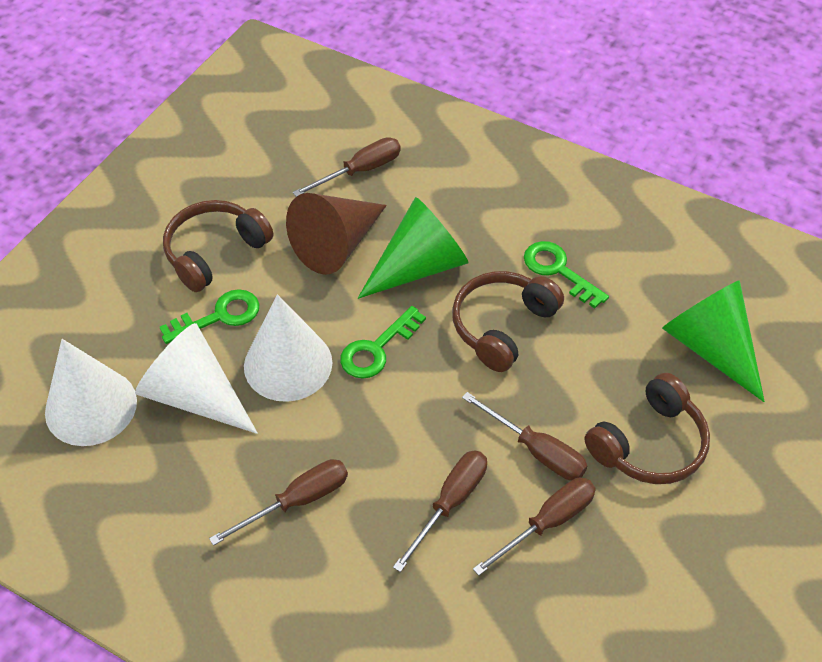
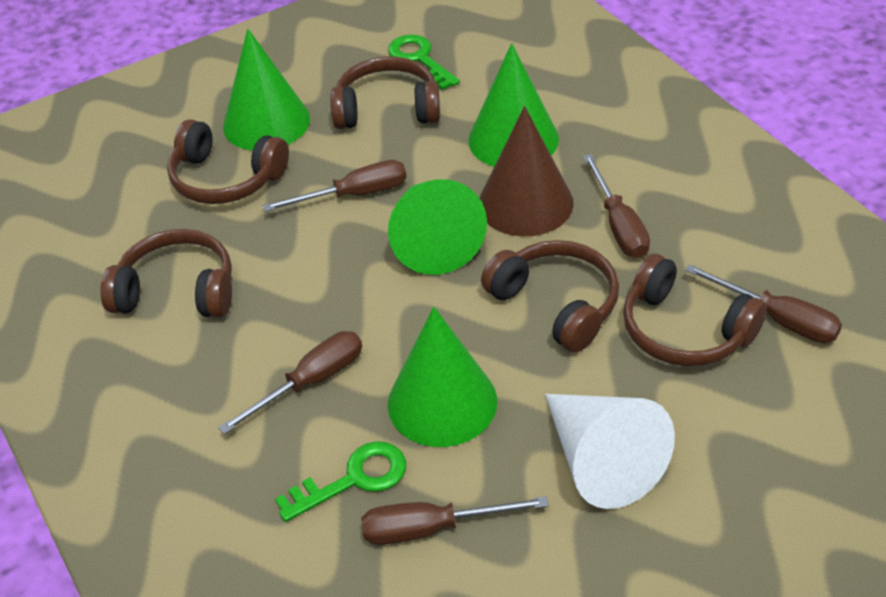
brown headphones: [163,200,274,292] [452,271,564,372] [585,373,710,484] = 3 -> [101,229,232,318] [167,119,289,204] [330,57,440,129] [481,240,619,352] [623,254,767,366] = 5
green cone: [358,197,469,299] [662,280,765,402] = 2 -> [223,28,310,151] [388,179,487,275] [388,306,497,447] [468,43,559,167] = 4
green key: [160,289,259,344] [340,306,426,379] [524,241,609,309] = 3 -> [275,441,406,522] [388,34,460,90] = 2
white cone: [45,339,137,446] [135,323,258,434] [244,294,333,402] = 3 -> [545,394,675,509] = 1

